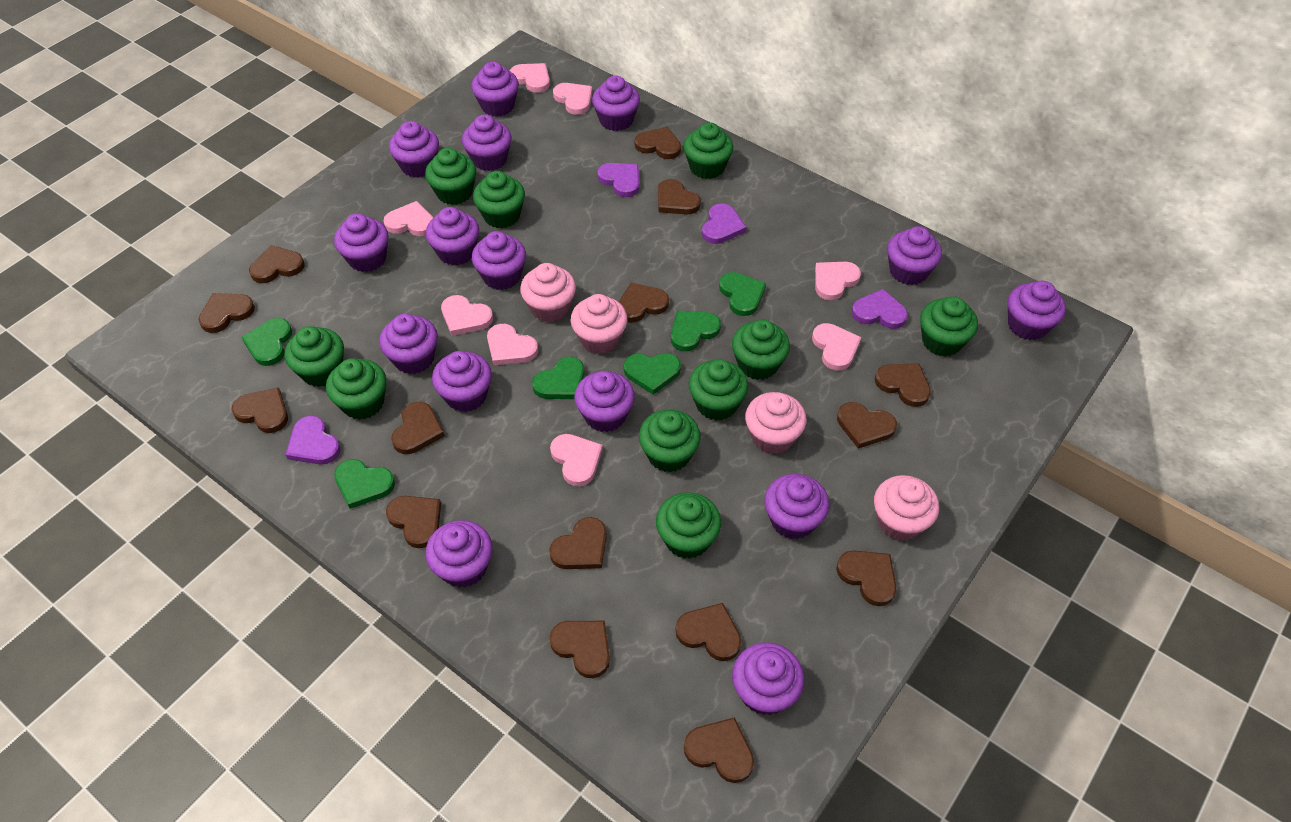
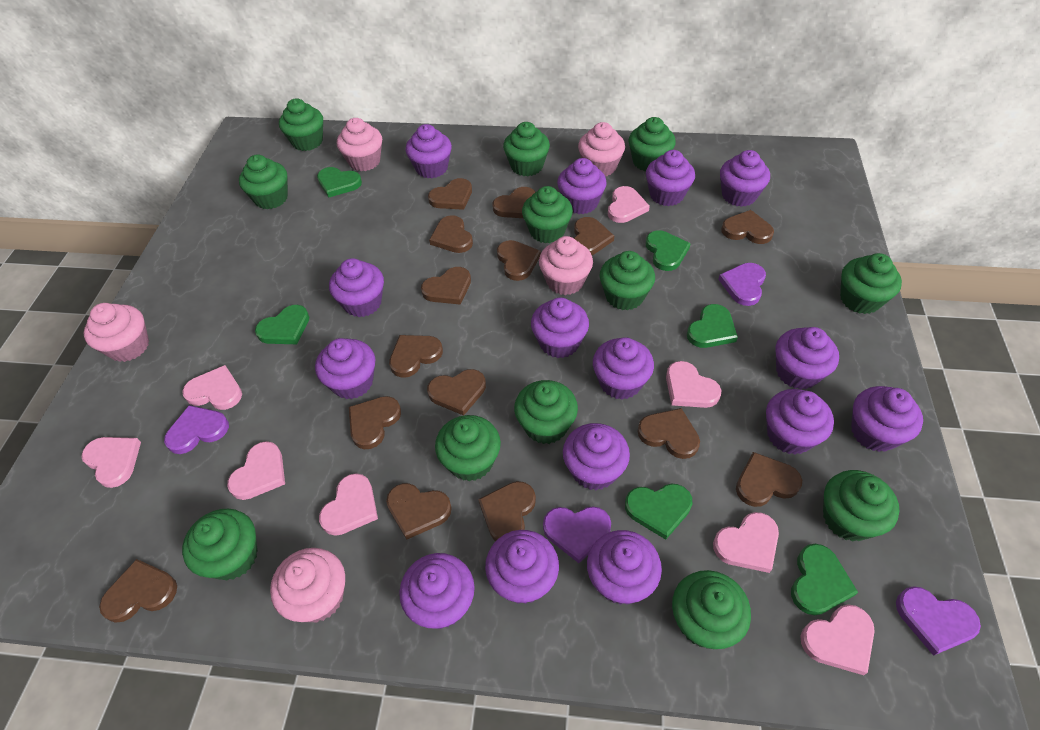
green cupcake: [285,326,344,387] [326,358,386,420] [425,148,476,205] [473,171,525,229] [639,409,701,472] [656,492,721,559] [684,122,733,179] [689,359,749,421] [732,319,790,380] [920,296,978,357] = 10 -> [182,509,258,580] [239,154,288,209] [279,98,323,151] [435,415,501,481] [503,122,550,176] [514,380,578,444] [522,186,573,243] [599,251,655,311] [629,117,676,171] [672,570,751,649] [823,470,899,542] [840,253,902,314] = 12
pink cupcake: [520,263,576,322] [570,294,628,354] [745,392,807,454] [874,475,939,541] = 4 -> [84,303,149,362] [270,548,345,622] [337,118,382,171] [539,236,593,295] [578,122,625,176] = 5

